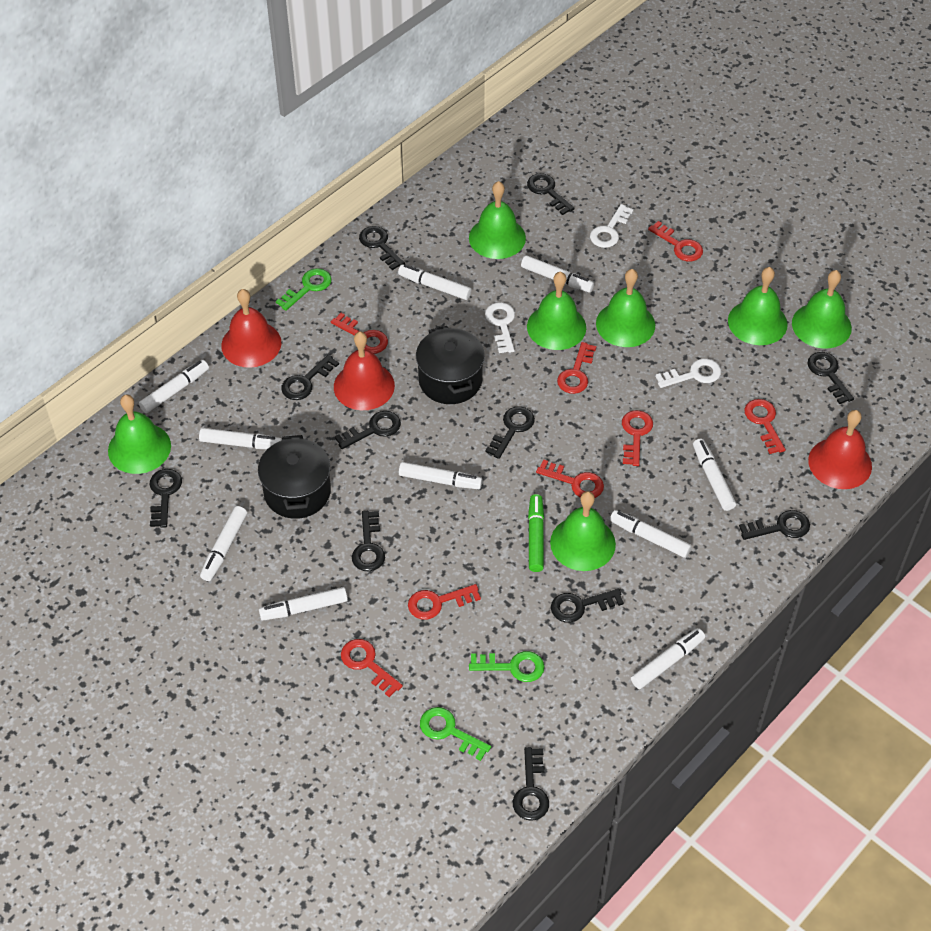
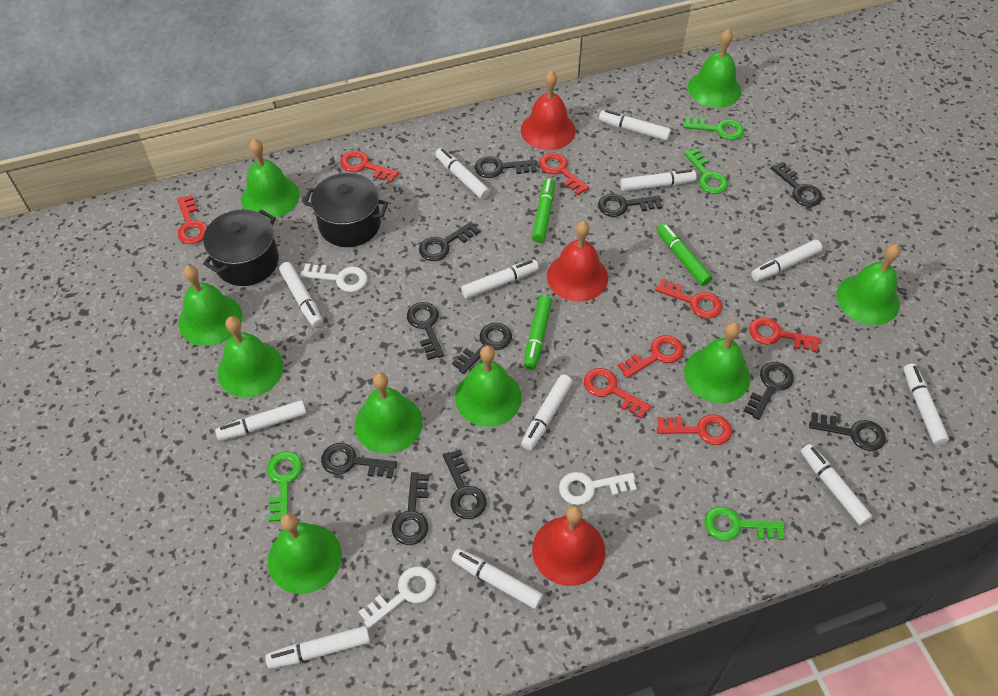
green bell: [108,395,171,474] [469,181,526,259] [527,272,586,350] [550,491,616,571] [596,269,655,347] [728,267,787,345] [792,270,852,349] = 7 -> [178,265,243,346] [218,316,284,398] [241,139,300,219] [268,513,342,594] [355,372,423,454] [455,346,522,427] [684,322,750,403] [688,29,741,108] [836,244,900,325] = 9
green key: [276,268,331,311] [420,707,491,761] [469,651,545,682] = 3 -> [267,451,302,522] [683,117,744,140] [684,148,728,194] [704,507,785,541] = 4
green marker: [528,494,544,572] = 1 -> [524,295,552,370] [532,178,555,243] [657,223,712,286] = 3
white marker: [139,360,209,413] [199,428,282,449] [200,506,247,581] [259,587,348,620] [398,265,471,300] [399,462,482,489] [521,255,594,292] [610,510,692,558] [631,628,705,689] [693,439,736,511] = 10 -> [215,400,307,441] [265,626,370,669] [279,262,323,327] [435,148,490,200] [452,548,543,609] [461,259,539,299] [521,374,573,450] [599,110,671,141] [620,169,696,192] [751,239,822,281] [801,444,873,526] [903,364,949,445] = 12

